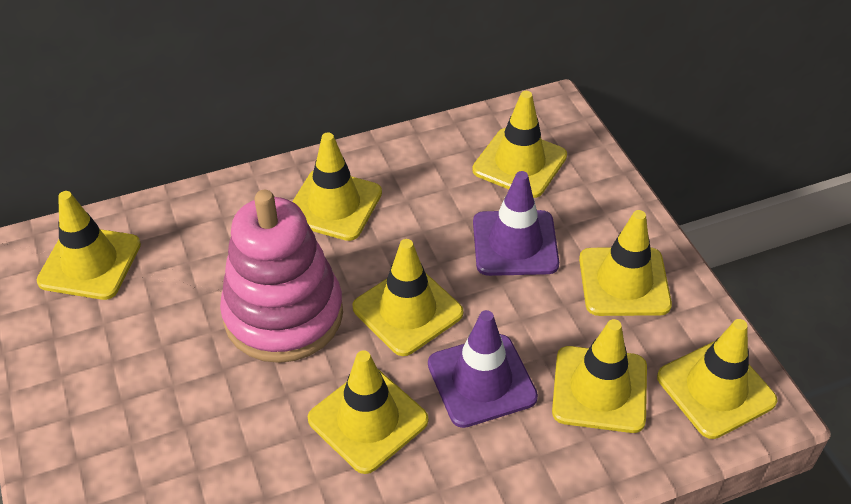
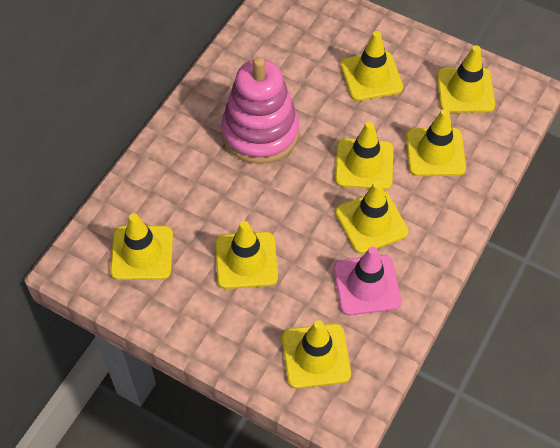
pink traffic cone: none = 0 -> [333,246,402,315] = 1
purple traffic cone: [428,310,538,428] [473,171,559,276] = 2 -> none = 0

